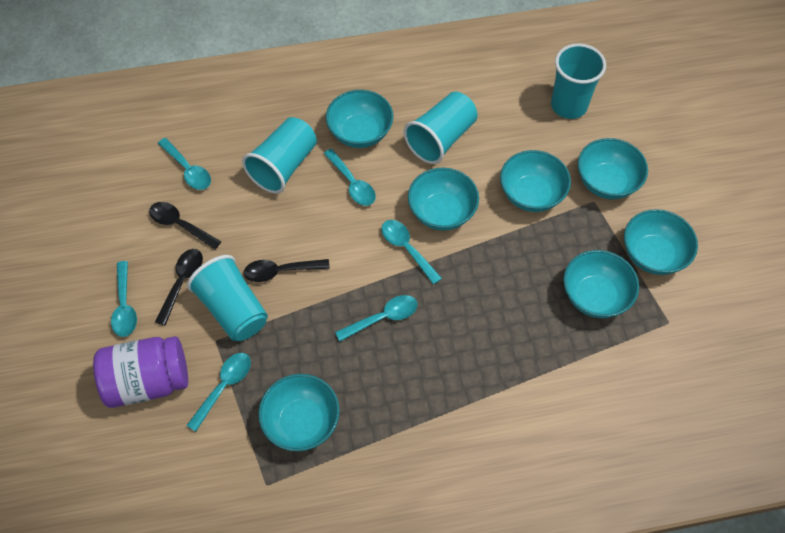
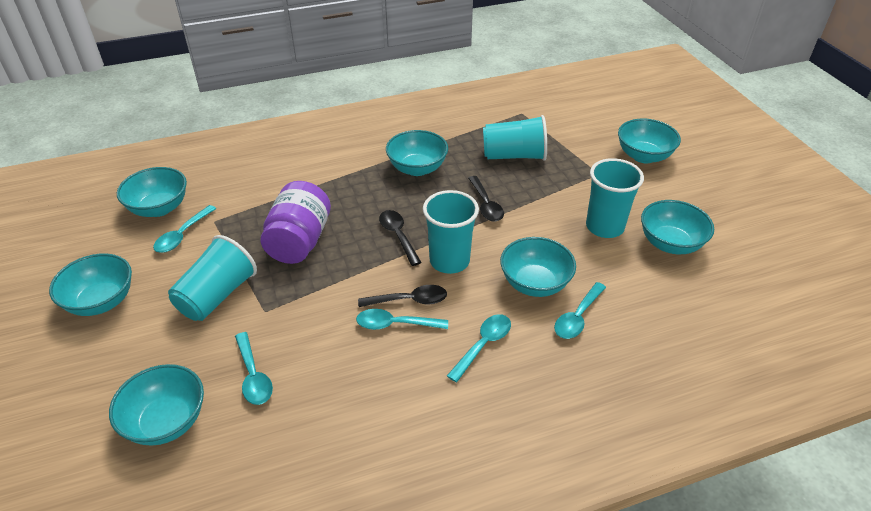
turquoise spoon: [111,261,137,337] [158,138,211,190] [186,353,251,432] [324,149,376,206] [335,295,418,342] [381,220,442,285] = 6 -> [153,205,216,253] [235,332,273,405] [356,309,448,330] [447,314,511,382] [554,282,606,339] = 5

